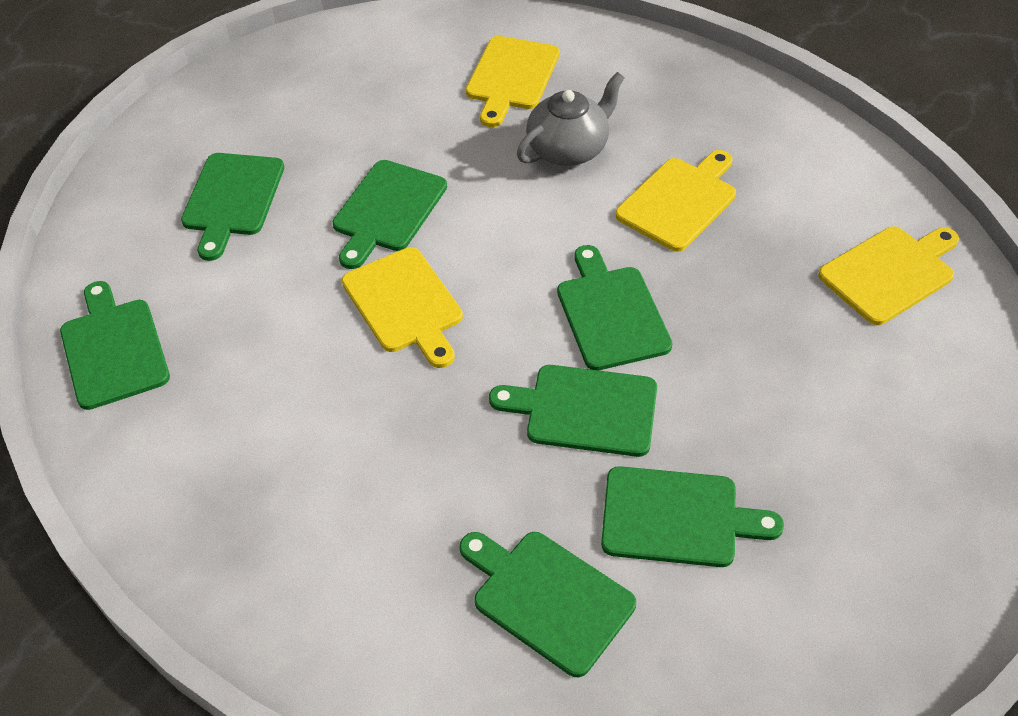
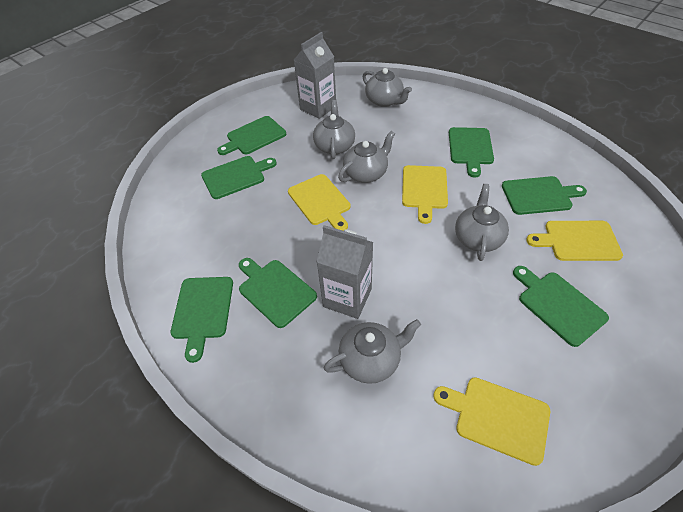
grey carton: none = 0 -> [294,32,336,119] [317,225,373,319] = 2
grey teapot: [517,72,624,166] = 1 -> [313,100,355,159] [324,319,421,384] [338,131,395,183] [363,68,412,107] [455,184,509,261] = 5

